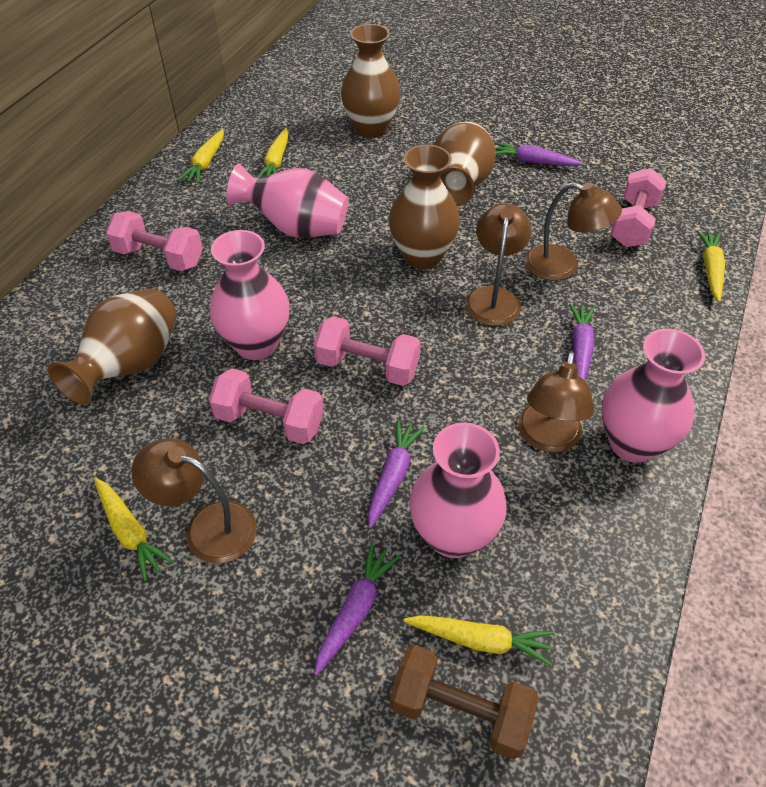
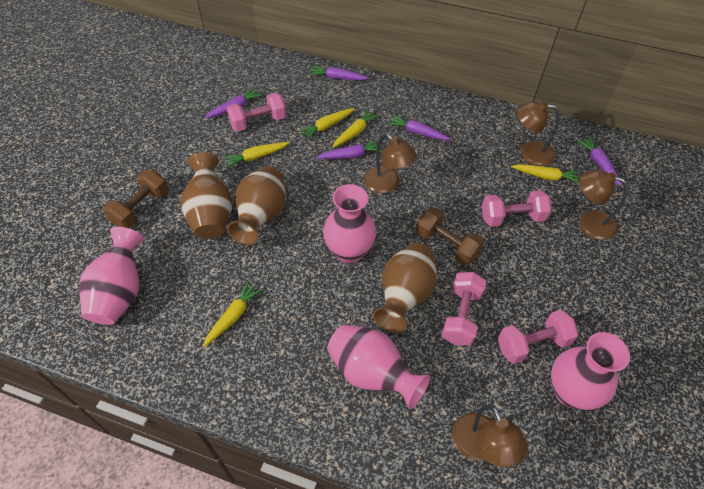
brown dumbbell: [390,645,538,759] = 1 -> [103,170,168,228] [416,207,484,266] = 2
brown vase: [48,288,177,405] [341,24,401,138] [389,145,460,269] [434,121,496,206] = 4 -> [180,152,232,239] [227,166,286,245] [373,243,437,332] = 3
purple carrot: [314,543,400,676] [368,420,425,529] [494,142,582,166] [569,303,595,381] = 4 -> [205,87,262,118] [309,66,369,80] [316,140,383,159] [388,115,451,140] [577,136,622,186] = 5

